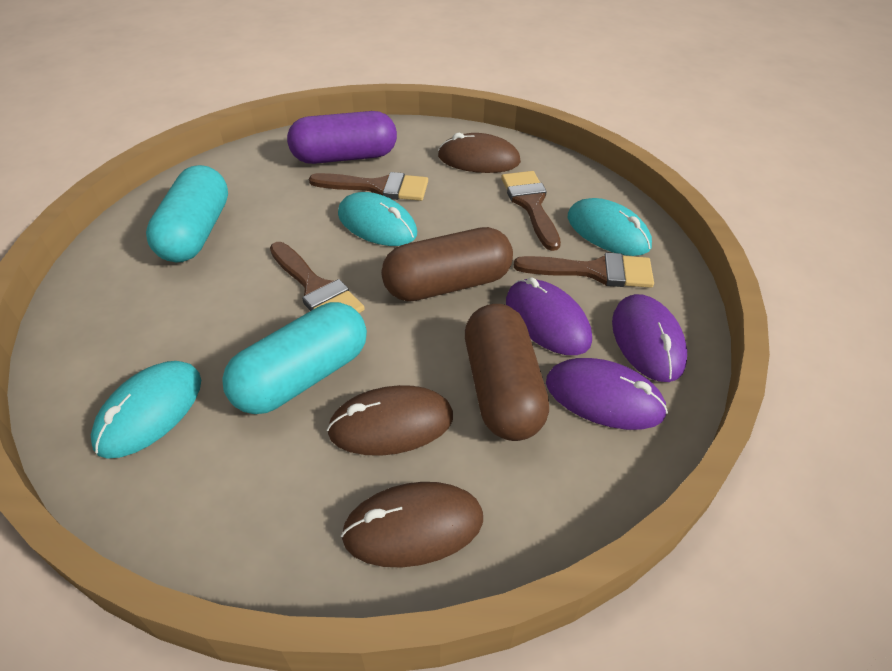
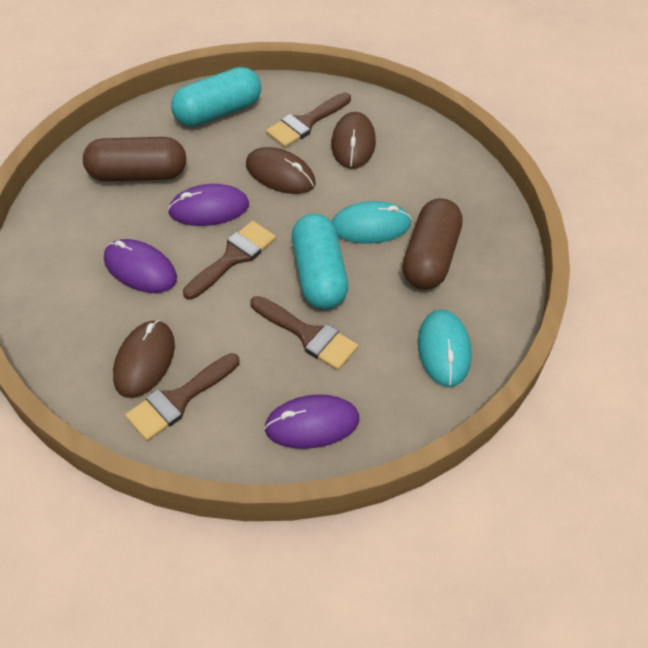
purple capsule: [287,111,397,164] = 1 -> none = 0
turquoise mouse: [91,361,201,459] [338,192,417,246] [567,198,652,256] = 3 -> [331,201,411,244] [418,310,471,387] = 2

